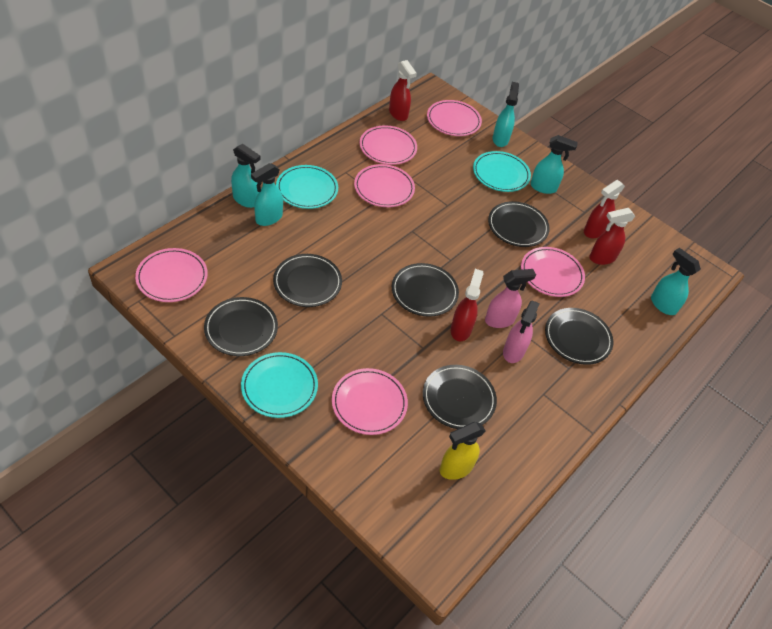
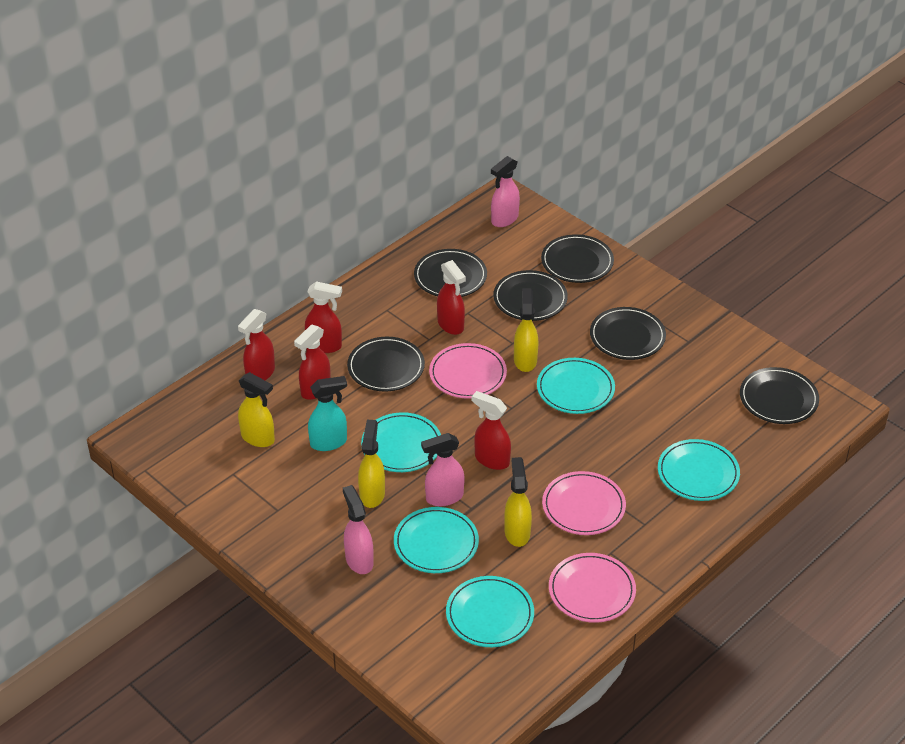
pink plate: [135,248,208,302] [332,368,408,435] [354,164,415,207] [360,125,417,165] [427,100,482,136] [521,247,585,297] = 6 -> [429,343,507,399] [542,471,626,535] [549,553,636,623] = 3
pink spray bottle: [485,269,536,328] [503,300,540,363] = 2 -> [343,485,374,574] [421,433,464,506] [491,156,520,227] = 3
red spray bottle: [389,60,417,121] [451,269,484,341] [584,180,625,238] [589,208,635,265] = 4 -> [238,309,275,380] [294,325,331,400] [305,281,342,353] [437,260,466,335] [472,391,511,470] = 5
turquoise plate: [241,352,318,418] [276,165,338,209] [473,151,531,192] = 3 -> [361,412,441,472] [394,507,479,573] [446,576,534,647] [537,358,615,414] [658,439,740,501] = 5
turquoise spray bottle: [231,144,261,208] [251,163,283,226] [493,82,519,147] [530,135,578,194] [651,248,701,315] = 5 -> [308,376,347,451] = 1
yellow spray bottle: [440,422,486,480] = 1 -> [238,372,275,447] [358,420,385,508] [504,457,532,547] [514,288,538,372] = 4

